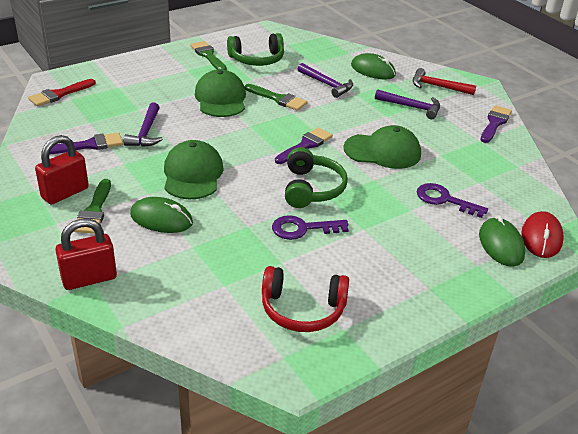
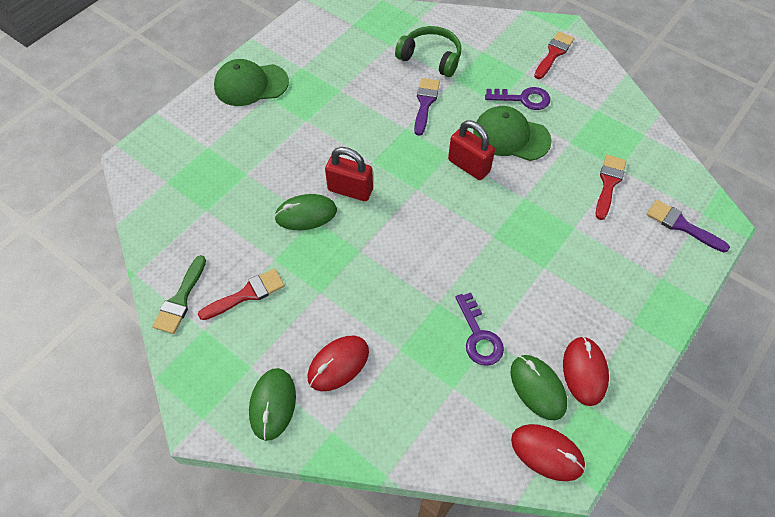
green brush: [73,179,111,234] [190,41,227,70] [245,84,307,111] = 3 -> [152,255,206,334] = 1
green cap: [164,140,224,199] [195,69,246,117] [344,125,421,169] = 3 -> [214,59,289,106] [473,106,552,161] = 2
green headphones: [227,33,284,66] [285,147,348,208] = 2 -> [395,26,461,77] = 1
purple brush: [49,132,123,154] [275,127,333,164] [481,105,512,143] = 3 -> [414,78,440,136] [647,200,730,252] = 2
purple hammer: [123,102,163,147] [298,63,353,98] [375,89,440,119] = 3 -> none = 0
red brush: [28,79,96,107] = 1 -> [198,268,285,320] [534,31,575,79] [596,155,626,220] = 3
red hammer: [413,68,476,95] = 1 -> none = 0
red headphones: [262,266,349,332] = 1 -> none = 0
red mouse: [521,211,564,258] = 1 -> [307,336,369,391] [511,424,585,481] [563,336,609,406] = 3

